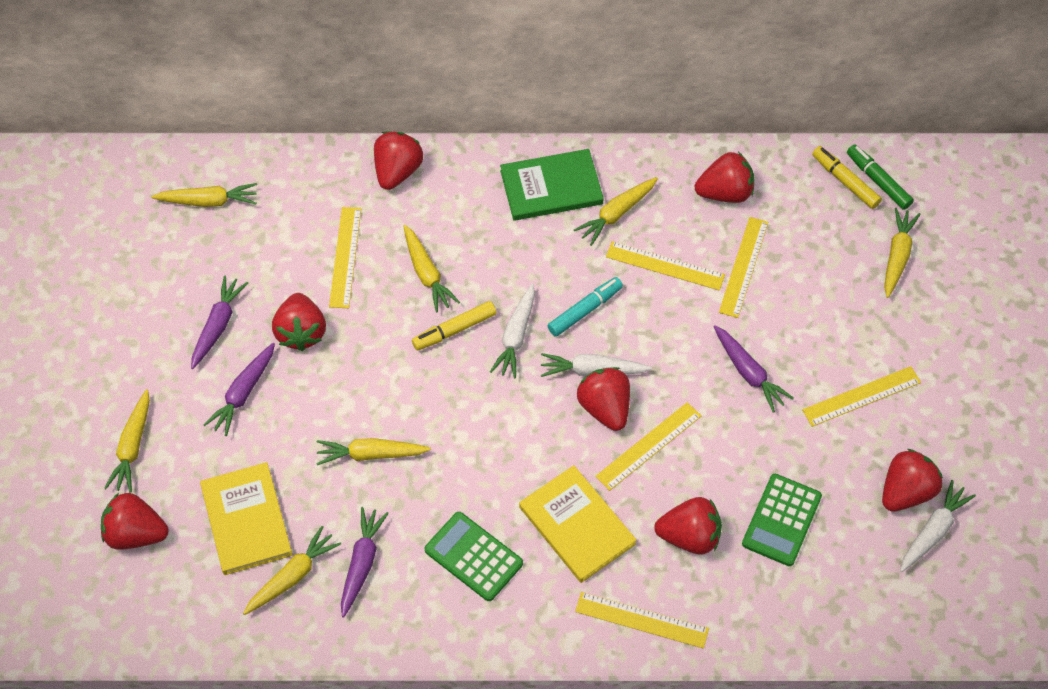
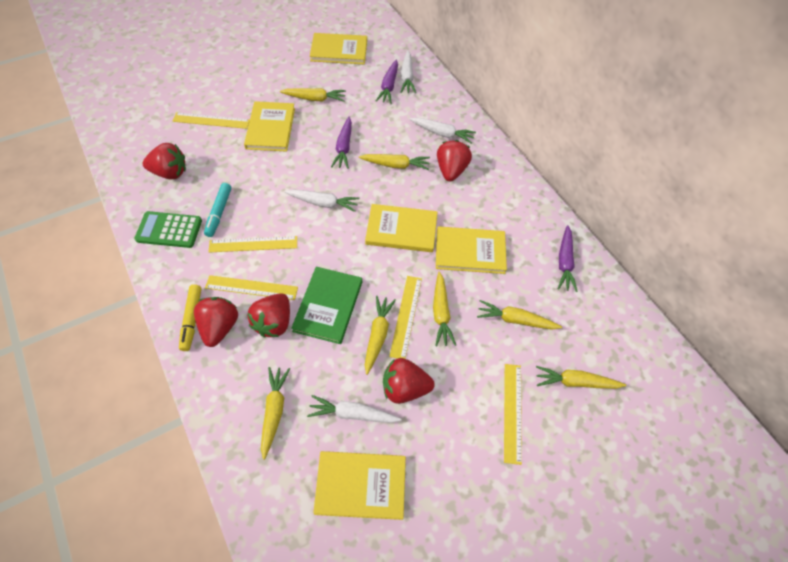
green calculator: [424,512,523,601] [742,474,822,566] = 2 -> [134,211,202,248] = 1
green marker: [847,144,914,210] = 1 -> none = 0
purple carrot: [191,275,248,369] [203,343,275,436] [341,507,389,617] [713,325,794,412] = 4 -> [331,117,352,169] [376,60,398,104] [558,225,578,292] = 3
red strawberry: [101,493,169,550] [272,293,326,351] [374,131,423,190] [577,367,630,431] [654,497,722,555] [695,152,754,203] [882,449,943,511] = 7 -> [143,143,186,180] [194,297,238,347] [248,293,290,337] [383,358,435,404] [437,140,472,181] = 5
white carrot: [490,283,535,378] [541,353,652,377] [900,480,976,572] = 3 -> [285,189,359,212] [307,395,402,423] [400,50,416,93] [409,118,476,143] = 4
yellow book: [200,462,293,575] [519,465,636,583] = 2 -> [244,101,295,152] [310,33,367,64] [313,451,406,520] [365,204,437,252] [436,226,507,274] = 5
yellow marker: [412,301,496,350] [812,146,882,209] = 2 -> [179,284,201,351] = 1
yellow ruler: [329,207,361,308] [575,592,709,649] [595,402,701,491] [606,241,725,290] [719,217,768,318] [802,366,921,427] = 6 -> [173,112,250,129] [205,275,298,300] [209,236,297,252] [389,276,422,359] [504,364,522,465] = 5

